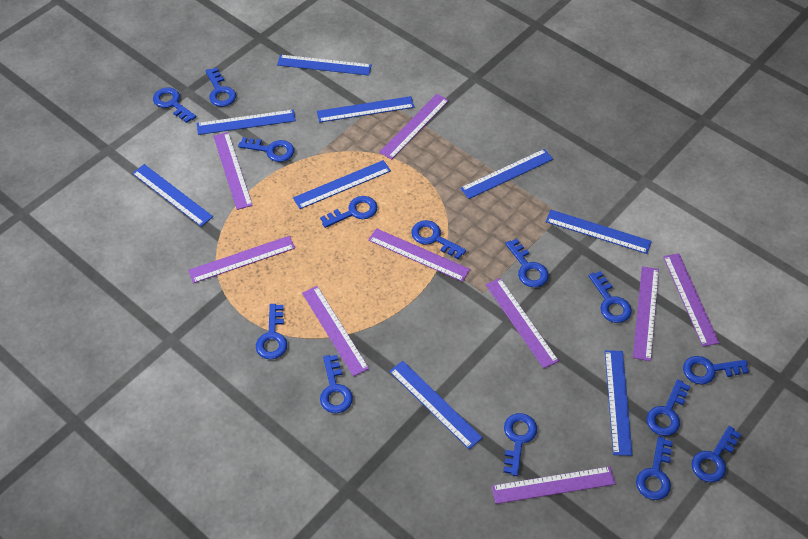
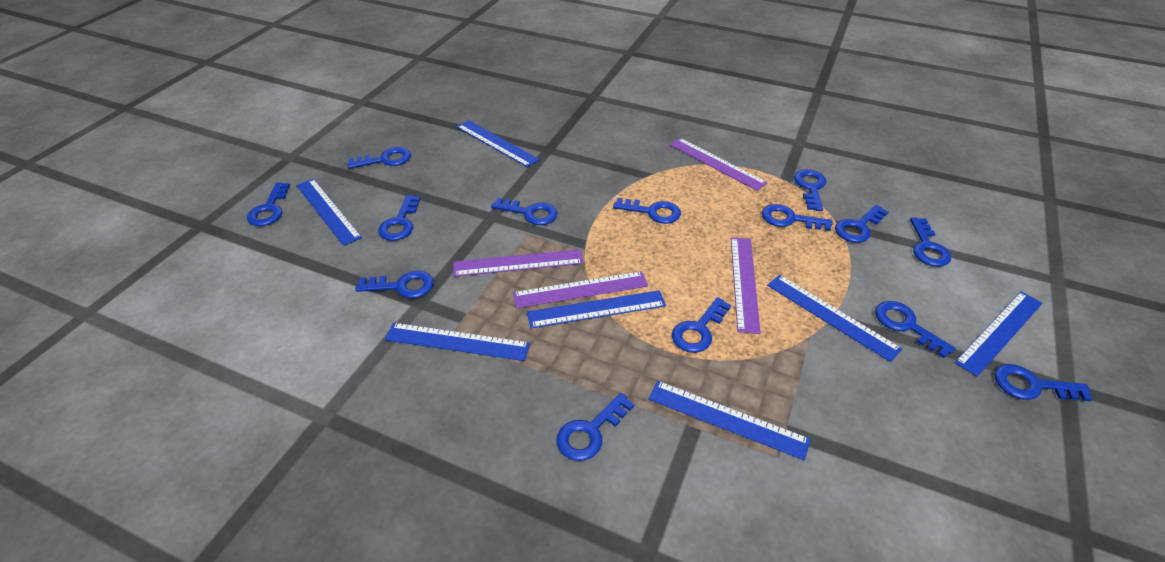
blue ruler: [132,164,213,227] [197,110,296,135] [277,55,372,75] [293,160,391,209] [317,96,414,123] [389,361,483,449] [460,149,553,199] [546,210,652,254] [605,350,632,456] = 9 -> [296,179,362,246] [385,323,530,361] [457,120,540,167] [527,290,666,328] [649,381,811,460] [767,275,902,362] [955,292,1043,377] = 7
purple ruler: [188,236,295,283] [213,132,253,210] [302,286,369,377] [368,228,470,282] [379,94,449,160] [486,278,559,369] [491,466,615,504] [633,266,659,361] [663,253,719,347] = 9 -> [453,249,583,277] [513,271,648,308] [670,138,768,191] [731,237,761,334] = 4

